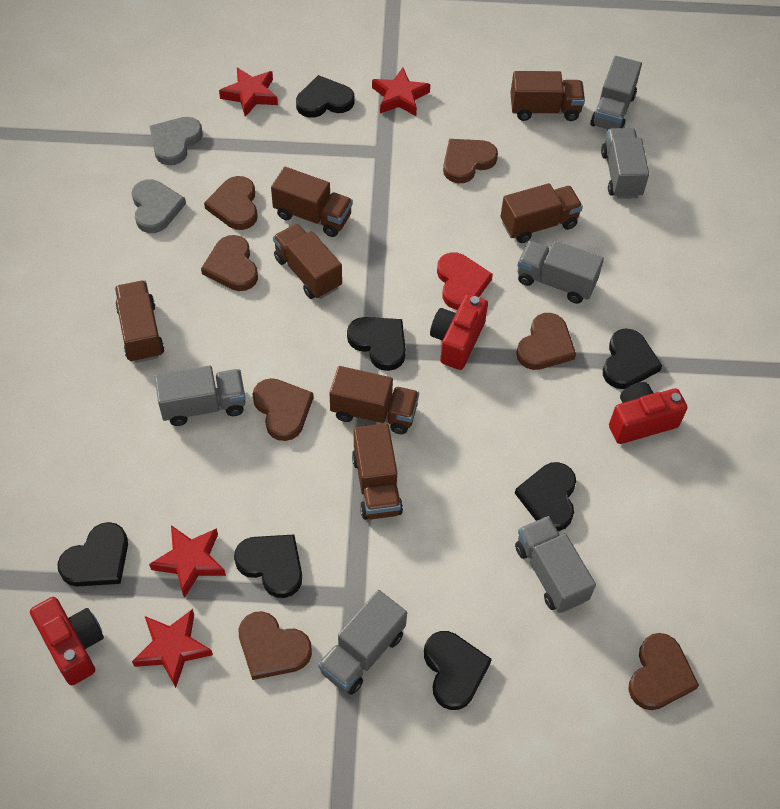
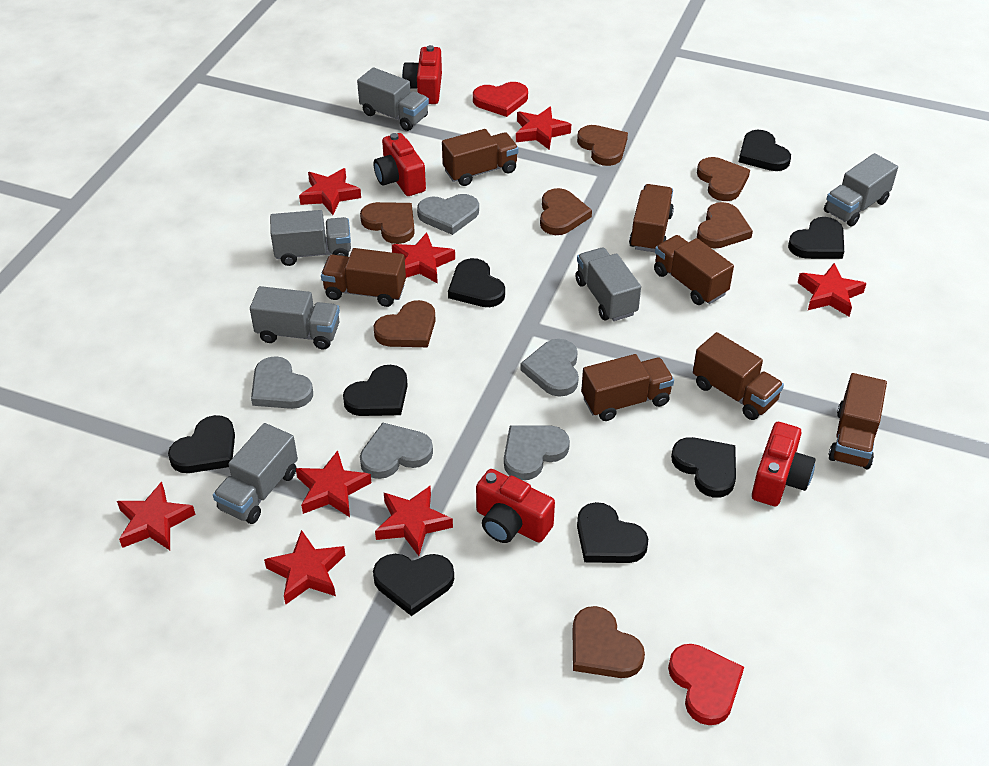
black heart: [57,522,128,587] [234,534,302,598] [296,75,355,118] [347,317,406,371] [424,631,492,710] [515,462,576,531] [603,328,662,389] = 7 -> [168,415,235,473] [343,365,408,416] [373,554,454,616] [448,258,505,307] [577,502,648,563] [671,437,736,498] [739,130,791,171] [788,217,844,259] = 8
grey heart: [132,179,186,233] [150,117,203,165] = 2 -> [251,356,313,409] [360,422,433,479] [417,194,479,235] [504,425,570,480] [520,339,579,397] = 5
red camera: [30,597,104,685] [430,294,488,370] [609,382,687,444] = 3 -> [374,133,426,196] [402,45,442,104] [476,469,555,543] [752,422,816,506] = 4
red heart: [437,252,493,310] = 1 -> [473,82,528,117] [668,644,744,725] = 2
red star: [132,609,213,688] [149,525,226,598] [219,67,278,117] [372,68,430,116] = 4 -> [117,482,196,550] [264,530,345,604] [296,450,371,517] [299,168,361,215] [375,486,453,556] [392,233,455,284] [516,107,571,150] [797,263,866,317] = 8

